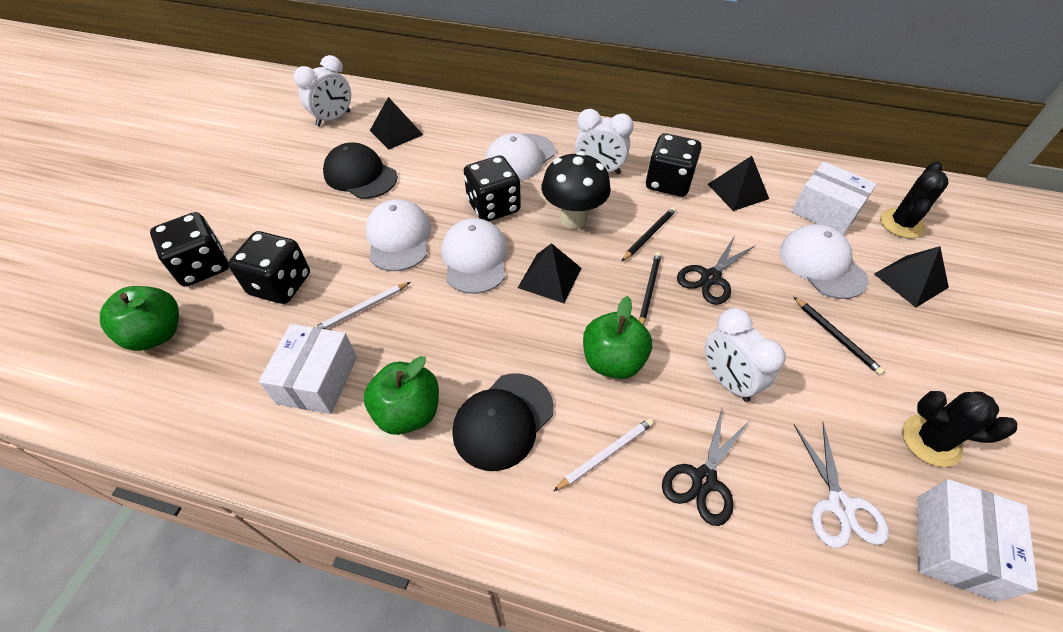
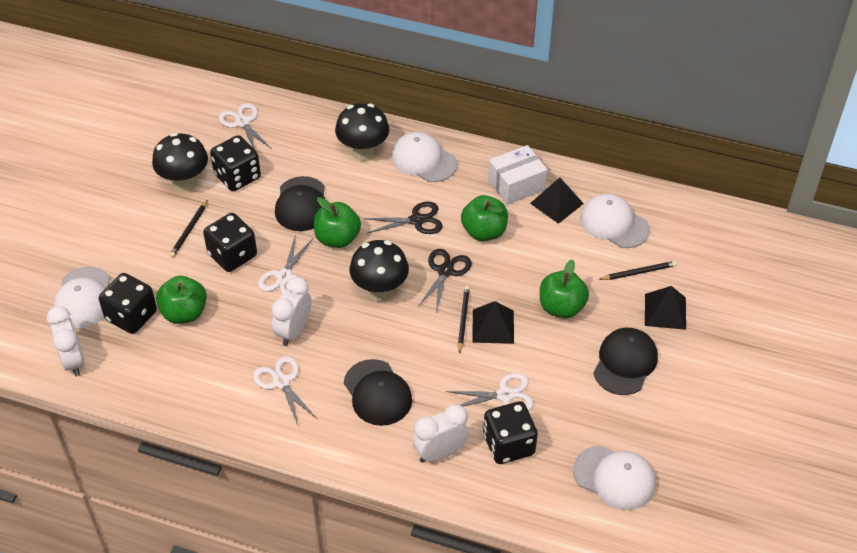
black cactus: [880,161,949,238] [902,391,1017,467] = 2 -> none = 0
black cap: [323,143,398,199] [452,374,554,471] = 2 -> [275,176,325,231] [344,359,412,426] [593,328,658,395] = 3
black mushroom: [542,151,611,229] = 1 -> [152,133,208,192] [335,103,389,161] [350,240,409,302] = 3
black pyramid: [370,97,423,150] [518,243,582,303] [708,156,769,211] [874,246,949,307] = 4 -> [472,301,514,344] [530,177,584,224] [645,286,686,330] = 3
green apple: [100,286,179,351] [364,356,439,435] [583,296,652,379] = 3 -> [156,276,207,324] [314,197,361,248] [461,195,508,241] [540,259,589,318] = 4
white box: [259,324,357,414] [792,162,877,235] [917,479,1038,602] = 3 -> [488,145,547,205] = 1
white pencil: [315,282,410,329] [554,418,654,491] = 2 -> none = 0
white scissors: [794,422,889,548] = 1 -> [219,103,272,150] [253,356,317,427] [258,237,313,294] [446,373,533,411] = 4

